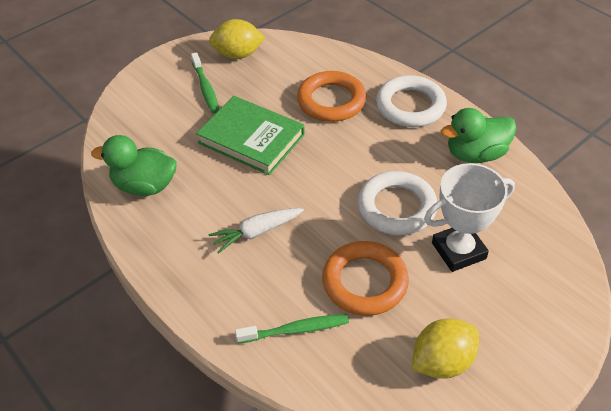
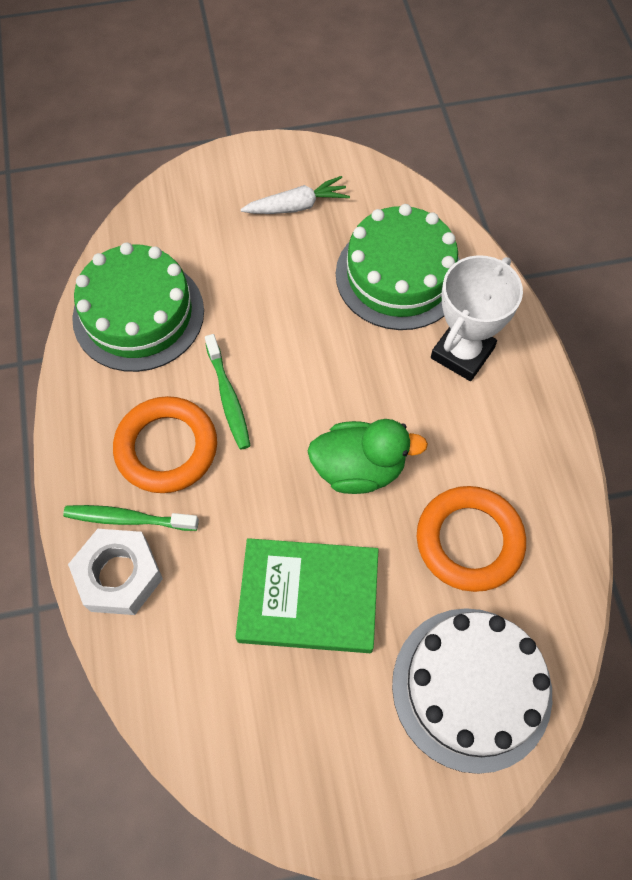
green cake: none = 0 -> [72,242,204,372] [336,204,460,330] = 2
green duck: [91,135,177,196] [441,108,517,163] = 2 -> [308,419,428,494] = 1
white cake: none = 0 -> [392,608,552,774] = 1
white nut: none = 0 -> [68,529,163,615] = 1
white ring: [358,171,437,235] [376,75,447,127] = 2 -> none = 0
yellow lemon: [209,19,266,59] [412,318,479,379] = 2 -> none = 0

